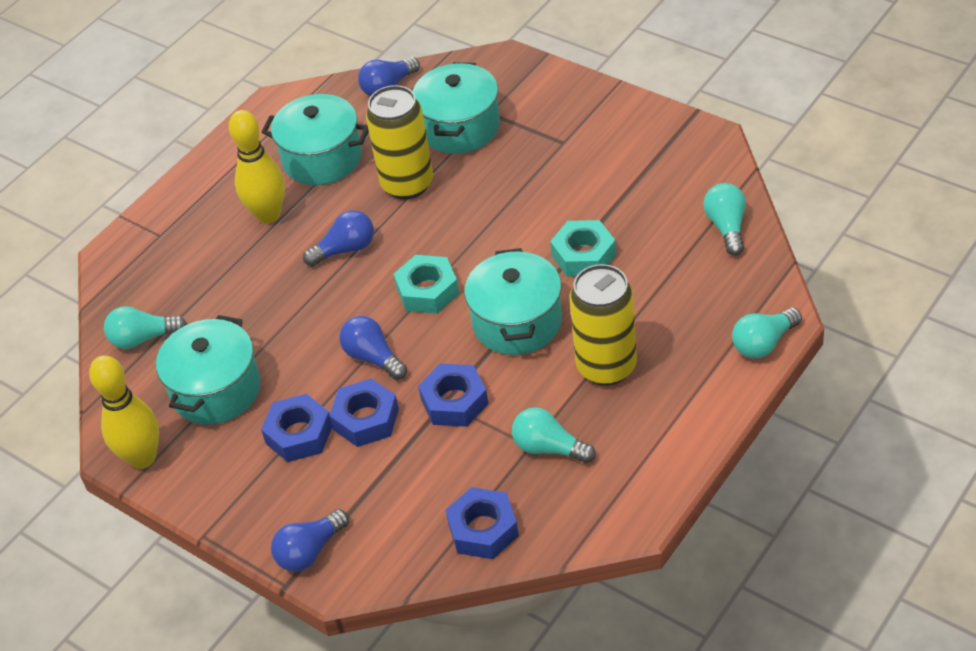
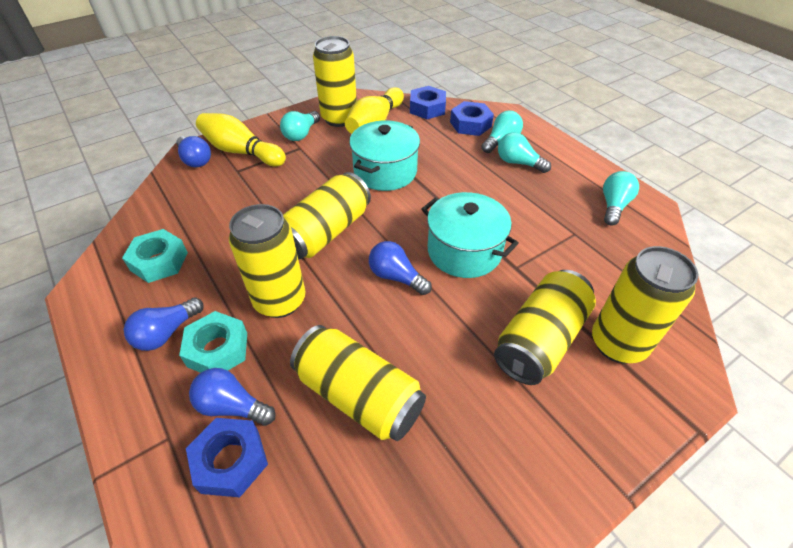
blue nut: [261,394,332,462] [329,378,399,447] [418,364,489,427] [445,487,519,559] = 4 -> [186,418,268,497] [410,86,446,119] [450,101,494,136] = 3
turquoise pot: [156,315,261,425] [261,94,369,185] [413,62,500,154] [464,248,562,355] = 4 -> [349,121,420,191] [422,192,519,278] = 2
yellow can: [366,85,433,200] [570,264,637,386] = 2 -> [229,204,305,318] [283,172,371,259] [290,325,426,441] [313,36,357,127] [494,270,596,385] [592,246,698,363] = 6

